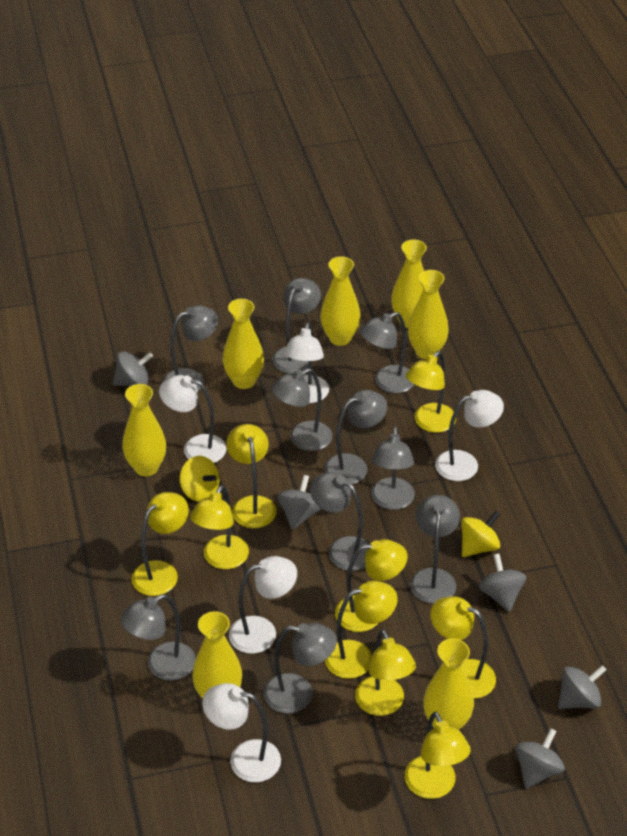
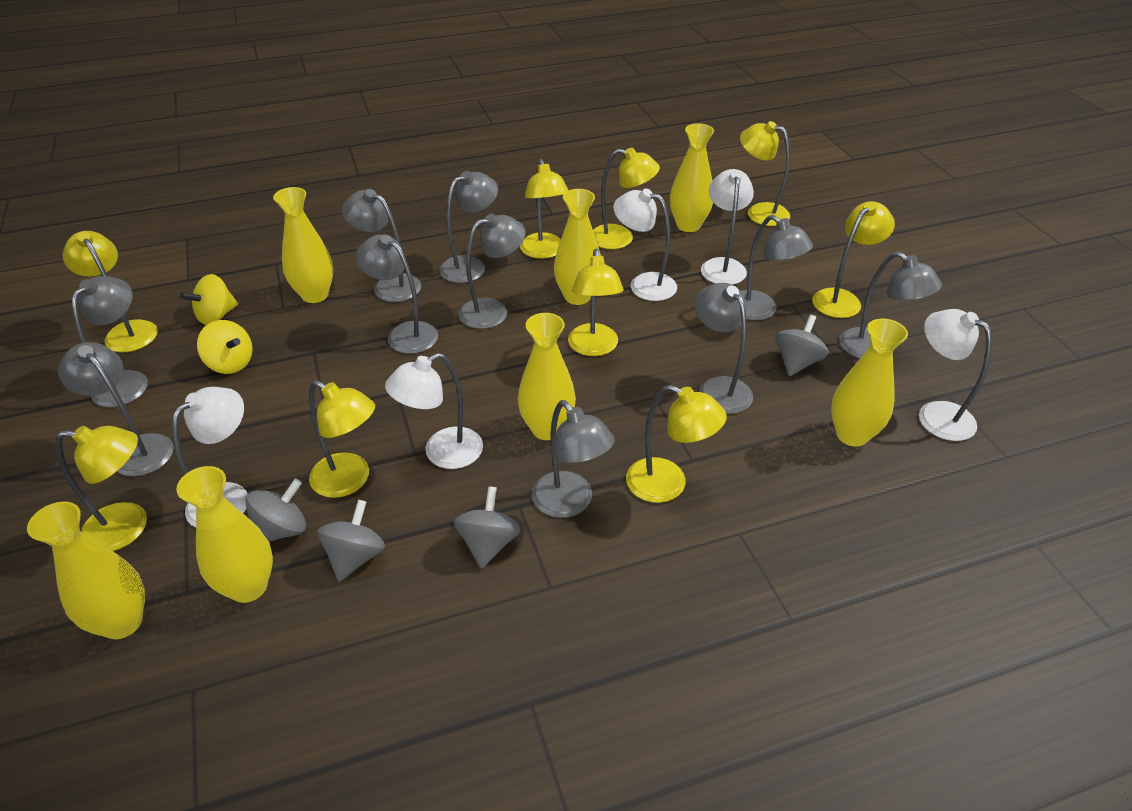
grey spinning top: [113,351,153,386] [277,475,321,530] [479,554,526,612] [516,728,565,788] [558,665,606,709] = 5 -> [245,479,306,542] [317,500,385,582] [454,486,521,569] [775,315,829,376] = 4

